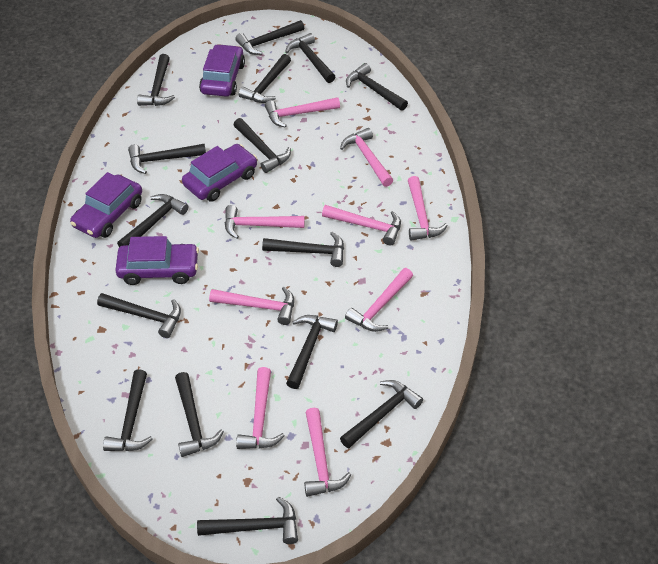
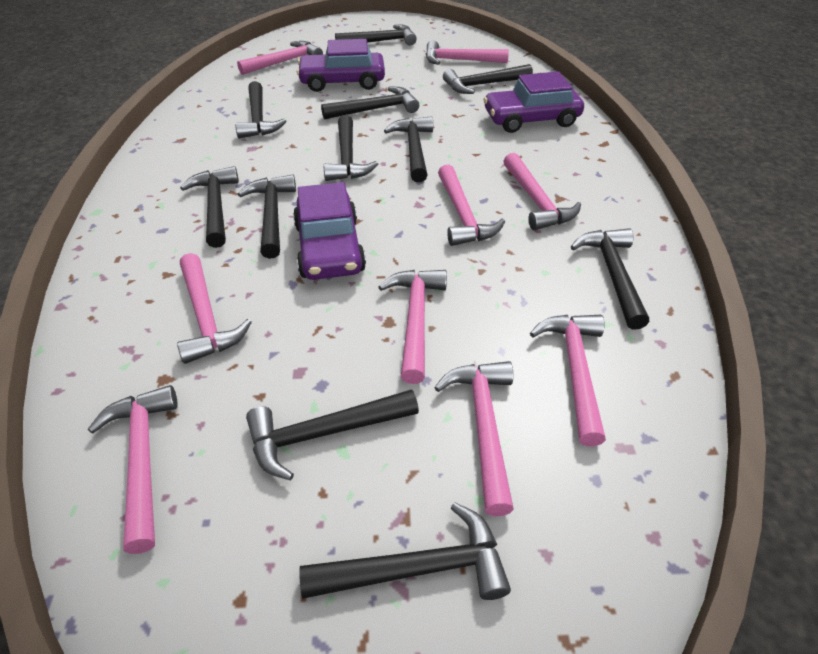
black hammer: [97,293,181,338] [103,369,152,451] [117,194,188,247] [128,144,206,174] [137,54,175,106] [175,372,224,457] [197,497,298,544] [234,118,291,173] [235,20,304,55] [239,54,291,103] [262,232,344,267] [285,33,336,83] [286,315,338,389] [340,380,423,448] [346,63,408,111] = 15 -> [180,166,239,248] [235,81,286,139] [238,175,296,259] [246,389,419,480] [299,502,511,600] [321,87,419,120] [324,115,378,181] [335,24,417,45] [384,116,433,183] [443,64,533,94] [571,228,649,329] = 11
purple car: [70,172,142,238] [115,236,199,285] [182,144,257,202] [199,44,245,97] = 4 -> [293,182,366,280] [297,39,385,92] [483,71,584,133] = 3

